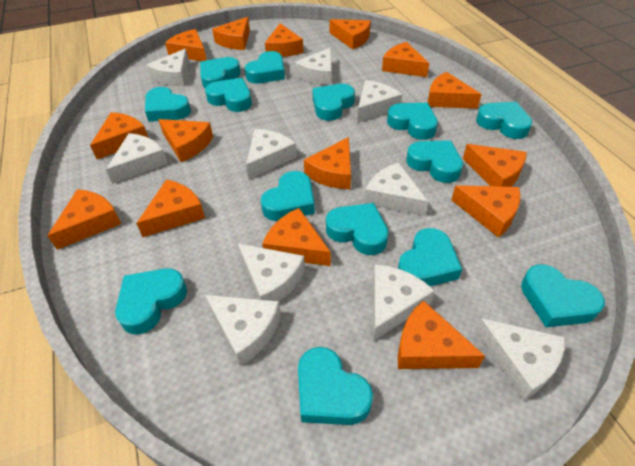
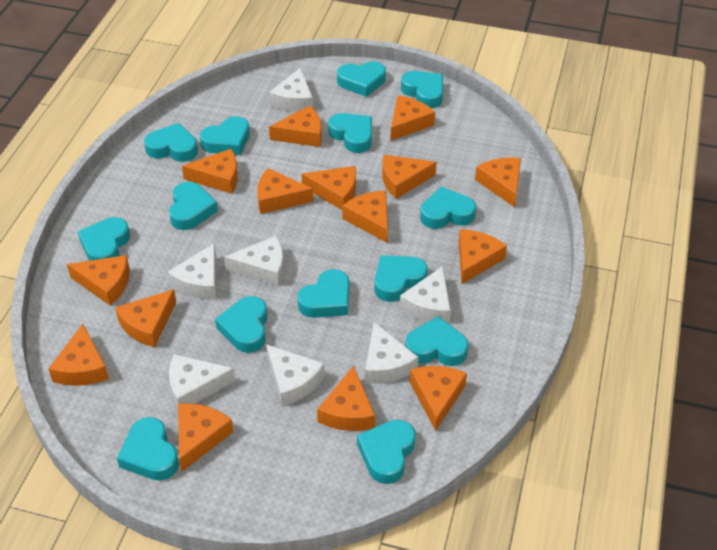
white cheese: [106,133,168,184] [146,49,189,86] [205,295,281,366] [238,244,305,301] [246,129,297,179] [295,47,332,85] [357,80,402,123] [364,162,429,216] [373,264,435,341] [475,318,565,401] = 10 -> [167,243,216,299] [169,354,235,407] [224,236,284,286] [266,344,325,406] [269,68,313,112] [365,322,419,384] [399,266,451,324] = 7

